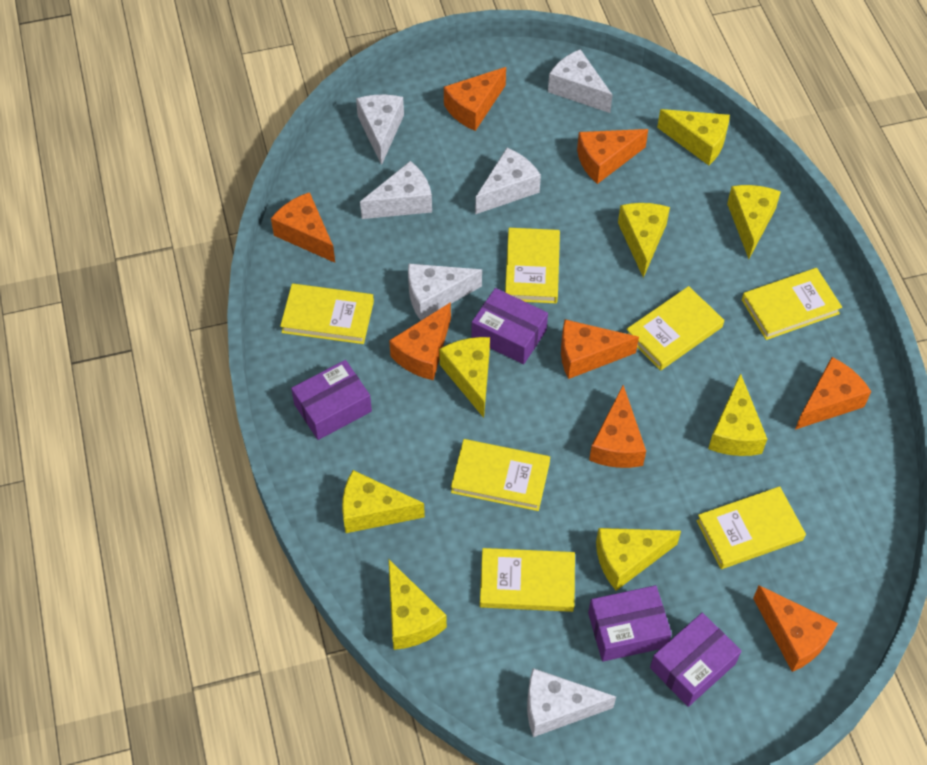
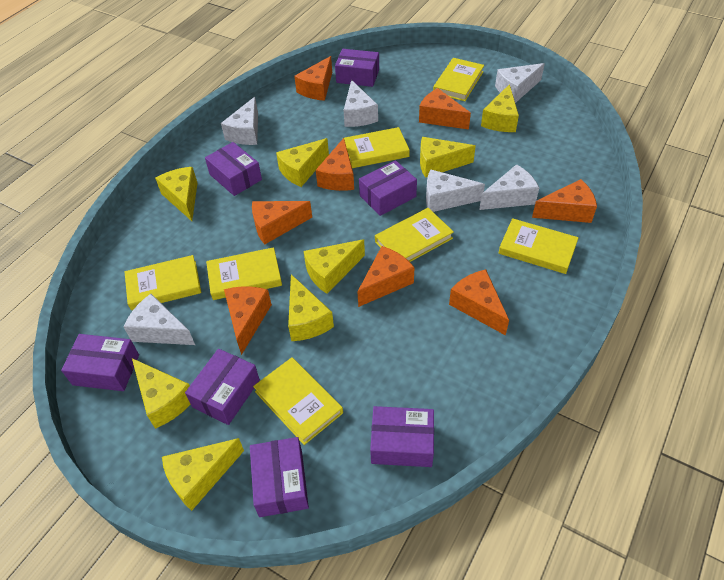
purple box: [291,360,372,440] [472,288,548,364] [588,585,672,662] [650,613,741,707] = 4 -> [61,334,139,391] [185,349,260,425] [205,142,262,196] [250,437,309,517] [335,49,379,87] [359,160,417,216] [370,406,434,467] = 7

